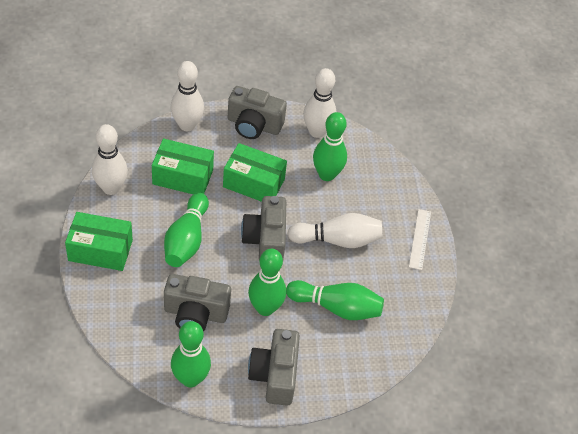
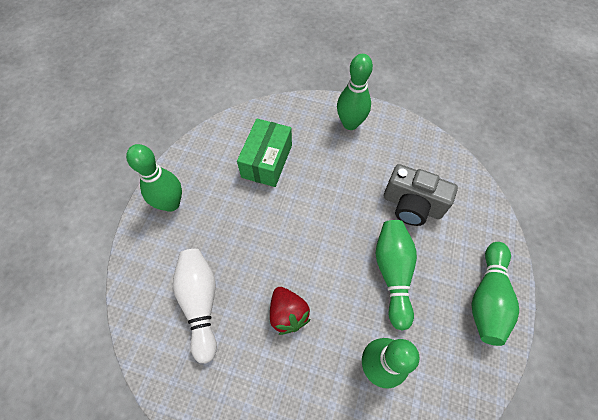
green box: [65,212,133,271] [152,139,214,195] [223,143,287,202] = 3 -> [237,119,292,187] = 1
grey camera: [164,274,231,331] [227,86,287,139] [241,196,286,260] [248,329,300,406] = 4 -> [384,164,458,226] = 1
red strawberry: none = 0 -> [270,287,311,335] = 1
white bowling pin: [92,124,128,195] [171,61,204,131] [288,213,382,248] [303,68,336,138] = 4 -> [173,249,217,363] = 1
white ruler: [409,209,431,270] = 1 -> none = 0

